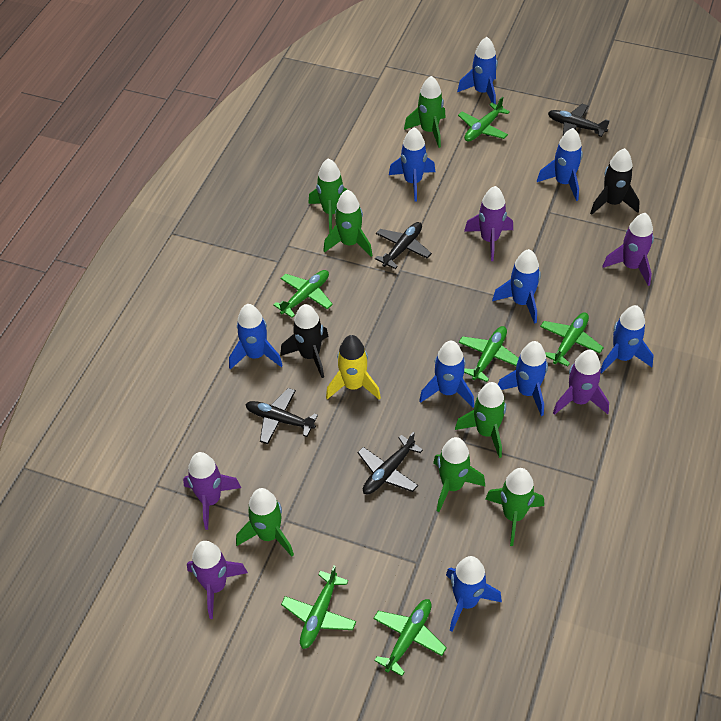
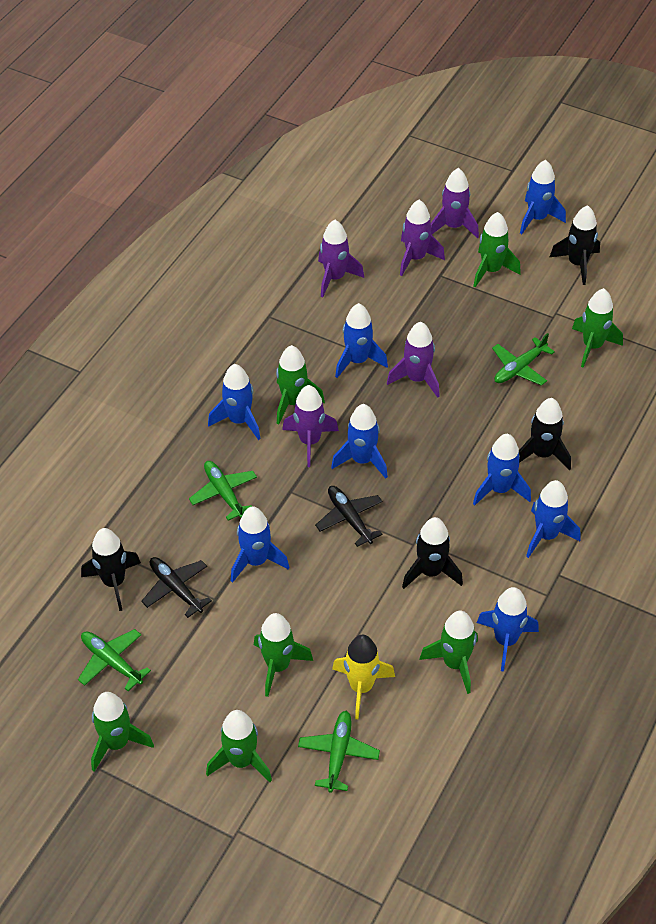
black plane: [245,388,318,444] [358,432,423,494] [375,222,432,269] [548,104,610,137] = 4 -> [141,557,212,618] [315,486,383,547] = 2
black rocket: [280,304,329,378] [590,148,640,215] = 2 -> [81,528,141,611] [402,517,463,589] [519,398,571,470] [550,205,600,285] = 4
blue rocket: [229,304,283,370] [389,127,435,202] [419,341,474,408] [446,556,502,632] [457,37,498,104] [492,249,541,324] [498,341,548,416] [537,128,583,201] [601,305,654,374] = 9 -> [208,364,261,440] [231,506,289,583] [331,404,388,478] [335,303,388,378] [473,434,531,506] [477,587,539,672] [520,160,566,234] [526,480,580,558] = 8
green plane: [273,270,333,318] [281,565,356,649] [373,599,447,676] [458,97,510,142] [459,326,519,382] [540,313,604,367] = 6 -> [78,629,151,691] [189,461,257,521] [298,711,380,793] [492,333,555,386] = 4

